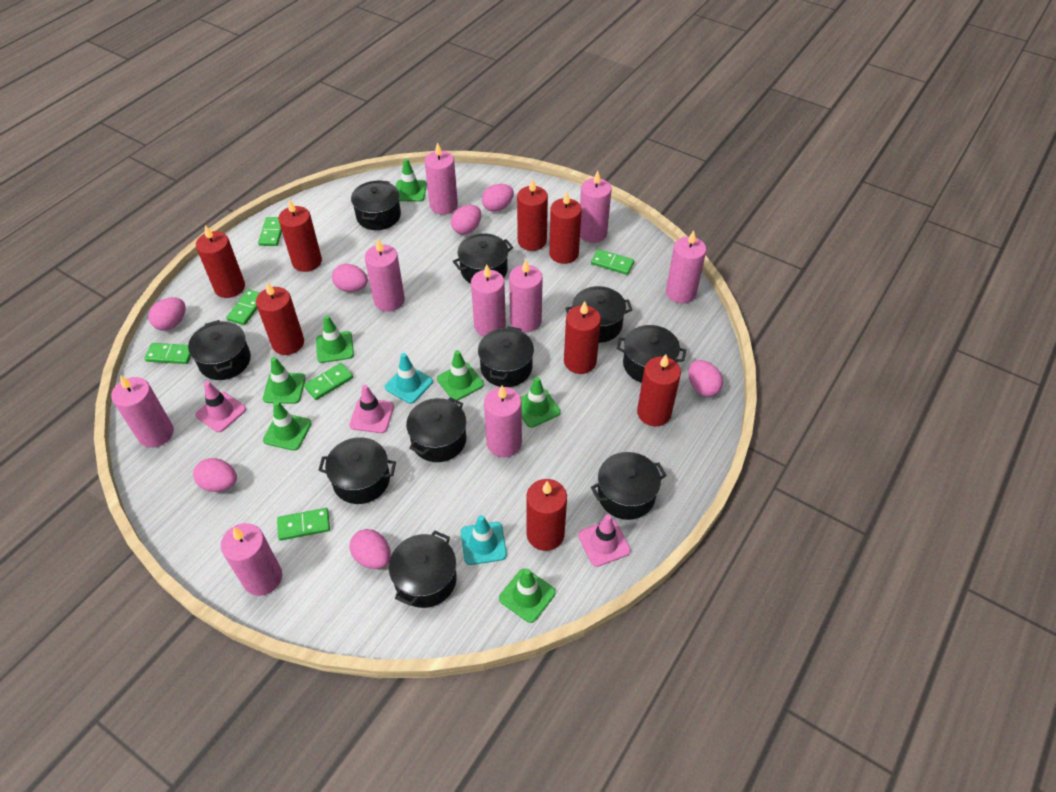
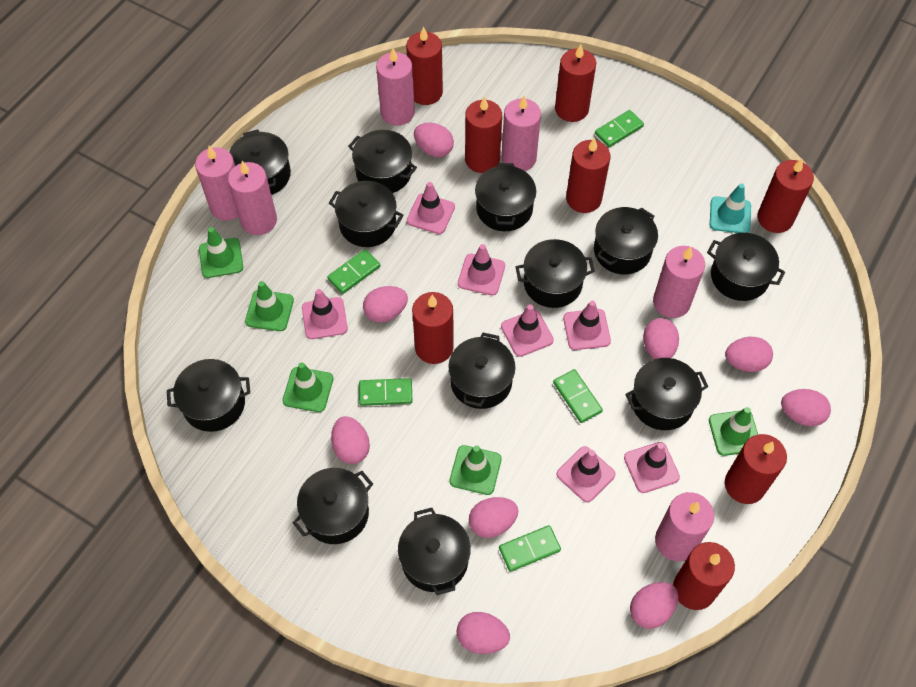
black pot: [188,320,251,380] [318,437,396,504] [351,180,401,230] [389,531,457,608] [406,397,466,462] [453,233,513,284] [478,326,534,387] [566,286,632,343] [591,452,667,520] [617,325,686,383] = 10 -> [167,359,250,432] [229,130,291,195] [293,468,373,544] [329,181,403,247] [348,130,417,193] [398,508,471,595] [448,333,515,409] [475,163,536,231] [516,239,595,308] [594,207,658,274] [626,358,708,430] [707,233,785,301] = 12
green domino: [144,343,191,364] [226,289,260,325] [258,217,282,246] [277,508,330,541] [304,363,353,400] [591,249,634,275] = 6 -> [327,249,380,294] [359,378,413,406] [499,525,561,572] [553,369,603,423] [595,110,644,147] = 5
green traffic cone: [263,357,306,404] [263,401,312,451] [316,315,354,363] [396,159,427,202] [437,350,484,400] [499,569,556,623] [521,377,561,428] = 7 -> [199,227,243,278] [245,281,294,331] [283,362,333,412] [450,445,502,495] [709,407,758,456] = 5
pink candle: [111,375,174,448] [221,523,282,596] [365,239,405,311] [424,142,458,214] [471,264,506,336] [484,386,522,457] [509,259,543,332] [580,171,612,243] [666,231,707,303] = 9 -> [195,146,239,220] [228,161,277,235] [376,48,415,126] [502,96,541,171] [653,246,705,318] [655,492,714,561] = 6
pink egg: [148,297,186,331] [193,458,237,492] [332,264,368,292] [350,529,391,569] [451,205,481,235] [482,184,514,212] [688,360,723,397] = 7 -> [331,416,370,464] [363,286,408,323] [414,123,454,157] [456,612,510,654] [469,497,518,538] [630,582,678,629] [643,318,679,359] [725,337,773,372] [781,389,831,426] = 9
pink traffic cone: [195,381,246,432] [349,385,394,433] [578,515,631,567] = 3 -> [302,289,348,339] [407,182,455,234] [458,244,505,296] [501,304,554,357] [556,446,616,502] [563,301,611,350] [624,442,680,493] = 7
turquoise traffic cone: [385,353,433,404] [461,515,507,565] = 2 -> [710,183,751,233] = 1

